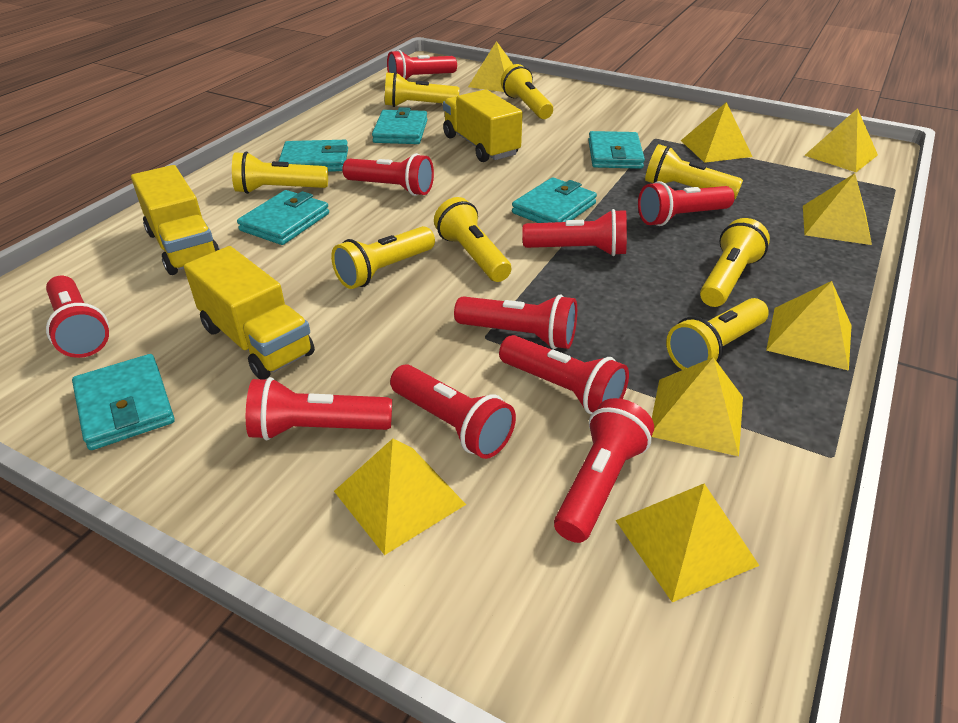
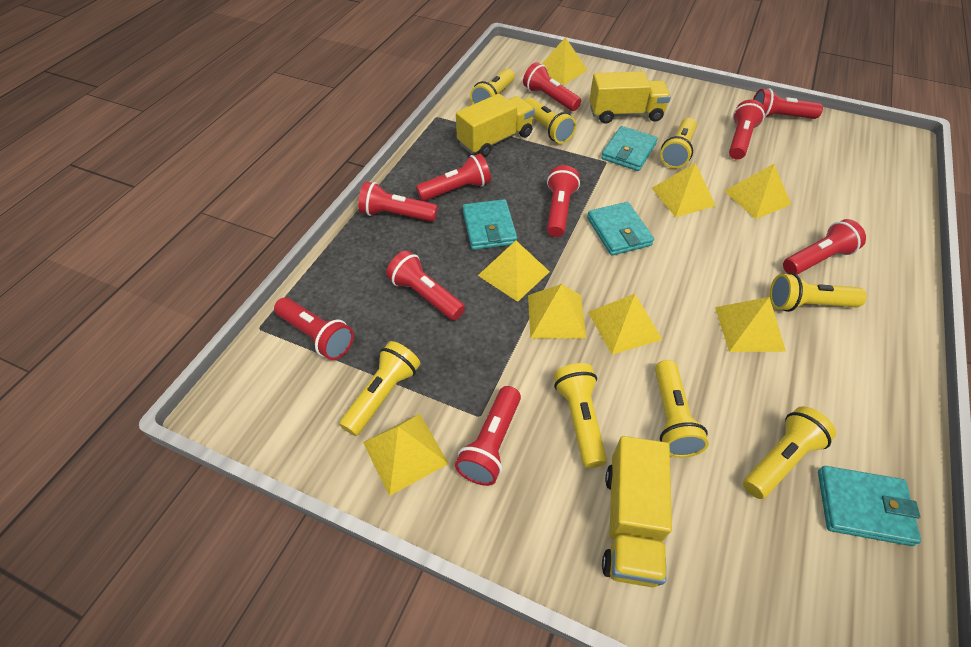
turquoise wallet: [72,354,175,450] [237,190,329,245] [278,140,348,172] [372,107,428,144] [512,177,597,223] [588,131,645,169] = 6 -> [463,199,517,250] [587,202,654,256] [601,126,658,171] [818,466,921,546] = 4

